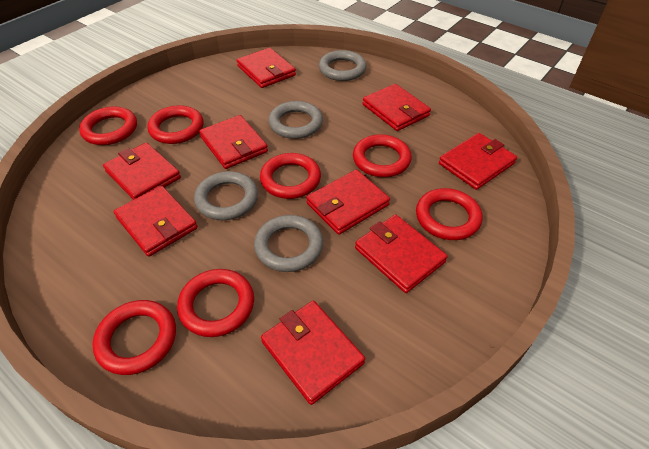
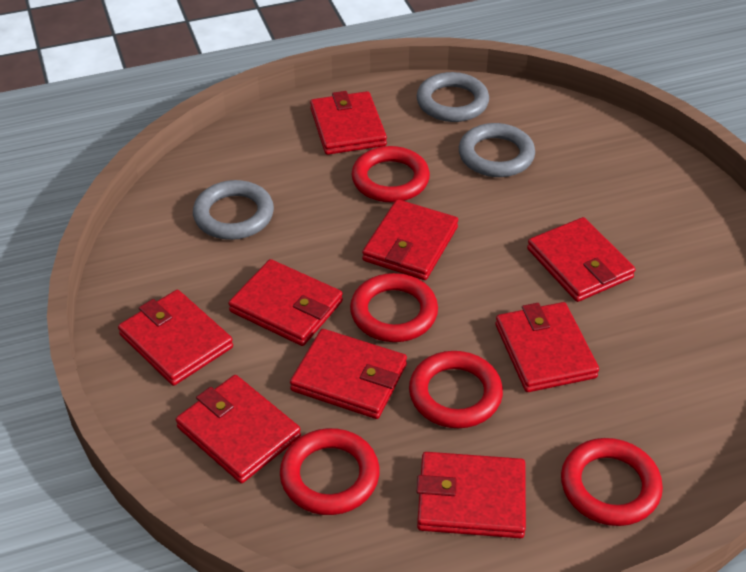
grey ring: [194,171,258,220] [254,215,323,272] [269,101,323,139] [319,50,367,81] = 4 -> [193,180,274,240] [417,72,489,122] [459,123,535,177] = 3
red ring: [79,106,137,145] [92,300,176,375] [147,105,203,144] [177,269,254,337] [260,153,321,199] [353,134,412,177] [416,188,482,240] = 7 -> [280,428,380,515] [350,273,438,342] [351,146,430,202] [409,351,503,428] [561,438,663,526] = 5

